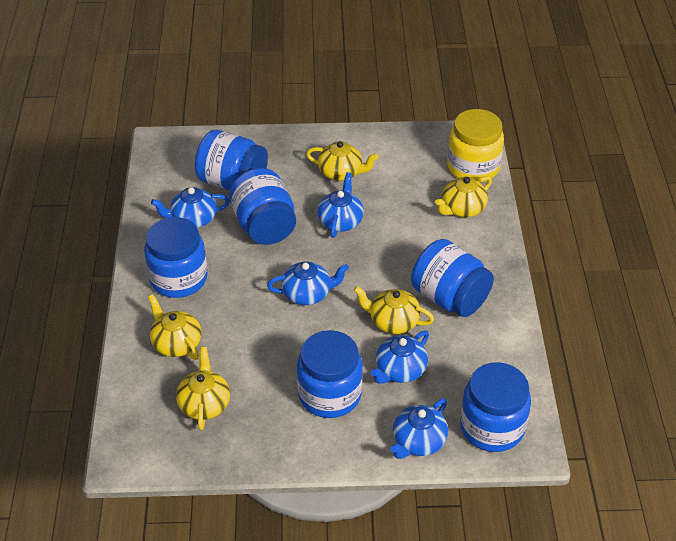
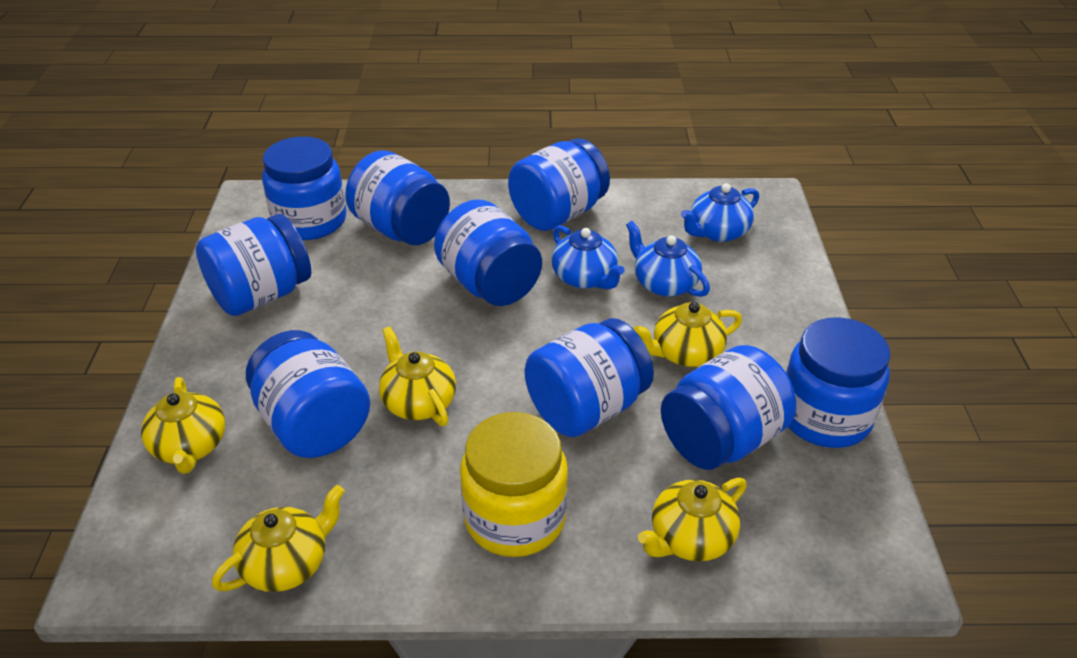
blue jar: [144,217,208,298] [195,130,268,190] [229,168,296,245] [297,330,363,418] [411,239,494,317] [460,362,531,452] = 6 -> [196,214,311,316] [246,330,370,458] [262,137,346,240] [345,150,450,245] [434,199,542,306] [508,138,610,231] [525,318,654,437] [661,345,796,470] [786,317,890,448] = 9
blue teapot: [151,187,230,228] [267,262,349,305] [317,172,364,238] [370,331,429,384] [390,398,448,459] = 5 -> [552,225,625,289] [626,221,710,297] [681,183,759,242] = 3

